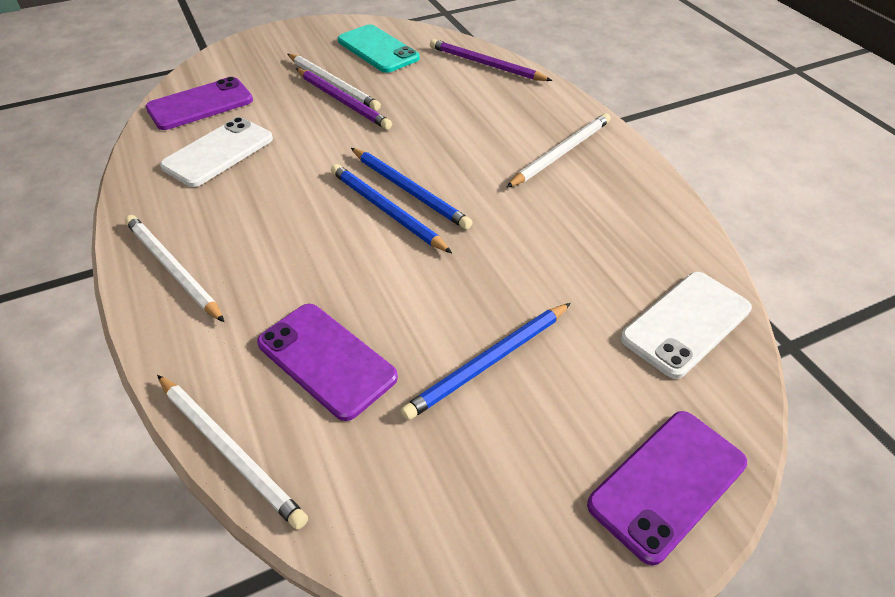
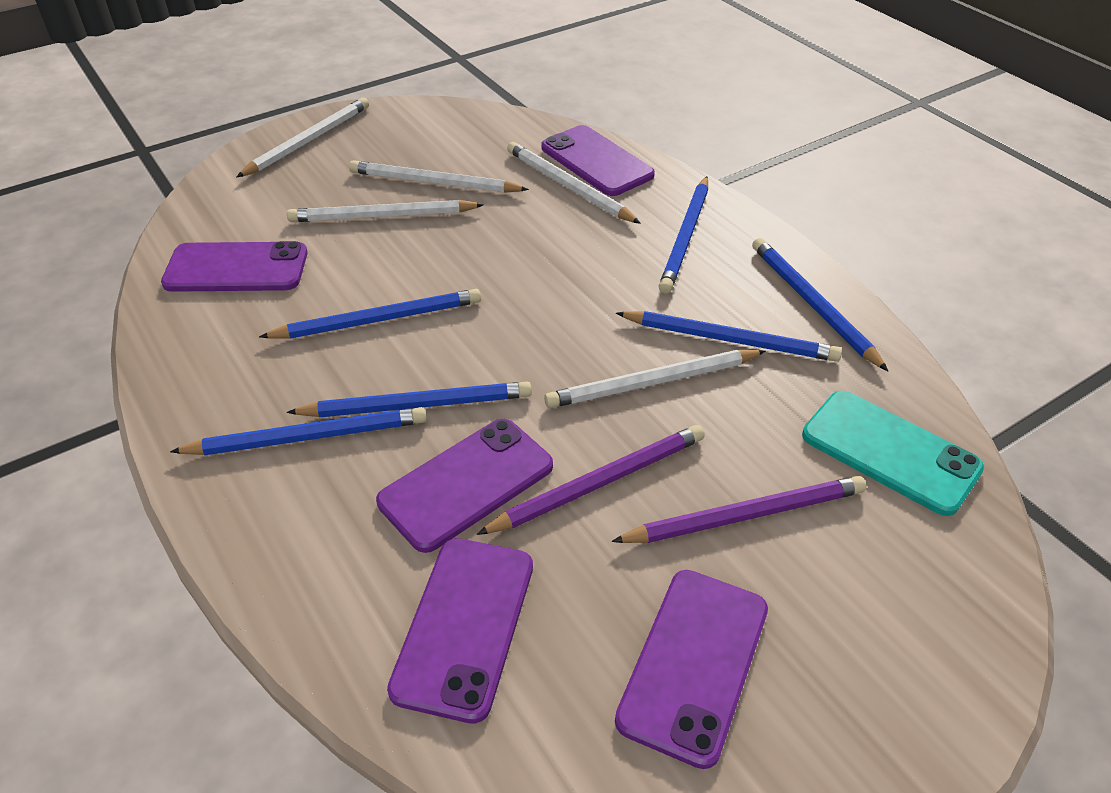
blue pencil: [331,164,452,253] [351,148,472,230] [401,303,571,420] = 3 -> [170,407,426,455] [259,289,481,339] [287,381,532,417] [616,311,842,362] [659,176,708,294] [752,238,888,371] = 6
purple phone: [146,77,253,130] [257,304,398,421] [587,411,747,565] = 3 -> [161,241,308,292] [376,419,553,553] [387,538,533,724] [541,125,655,196] [615,570,768,769] = 5
white pencil: [125,215,224,322] [157,375,308,530] [287,54,381,111] [506,113,611,188] = 4 -> [236,98,369,177] [287,200,484,222] [349,160,529,193] [507,142,641,224] [544,350,766,408] = 5
white phone: [160,117,273,187] [621,272,752,379] = 2 -> none = 0

